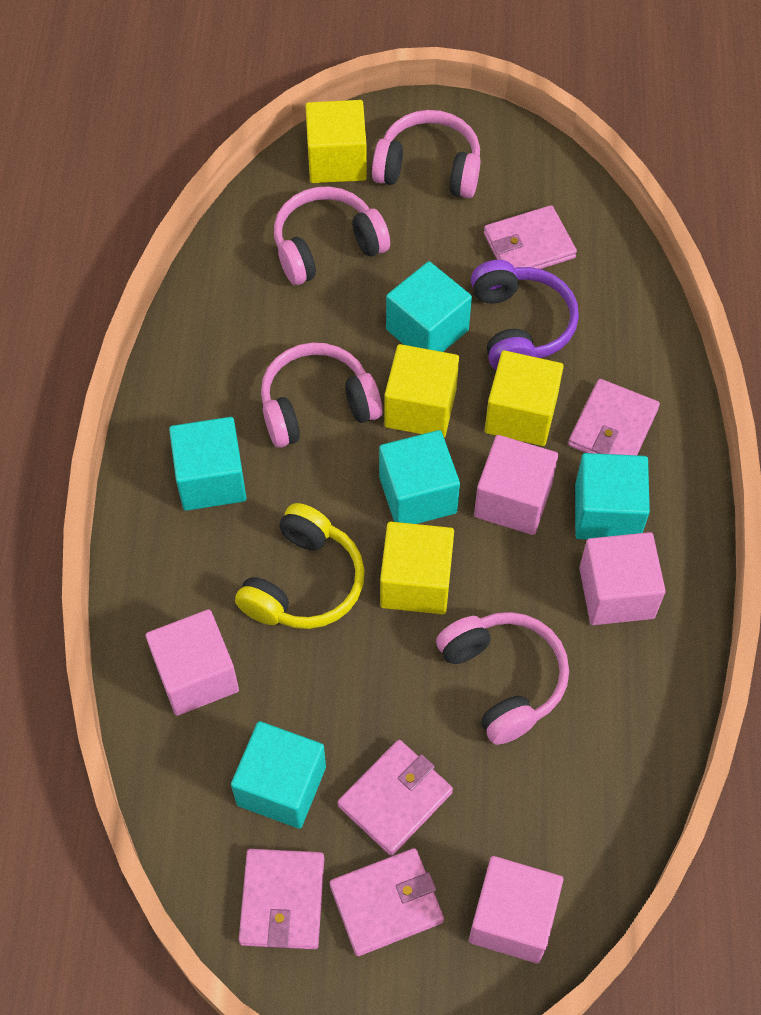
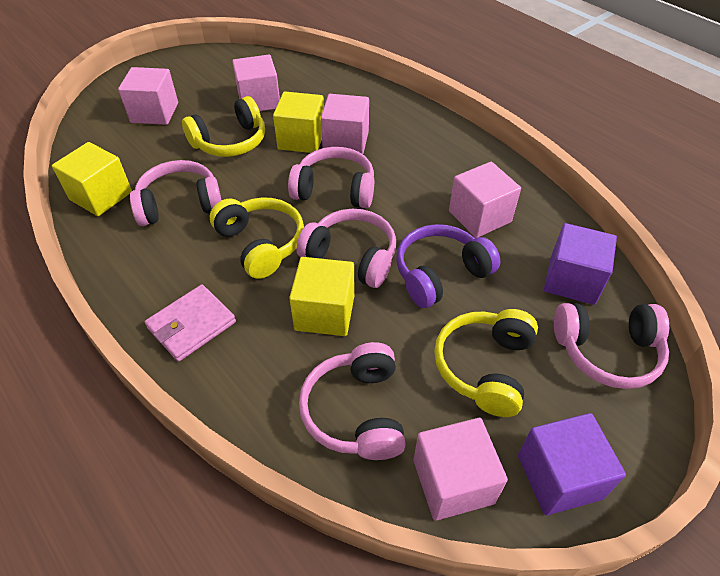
pink cube: [146,609,239,716] [469,856,563,963] [474,435,558,535] [579,532,666,625] = 4 -> [118,67,178,125] [232,55,280,111] [321,94,369,154] [414,418,508,521] [449,162,521,238] = 5
pink headphones: [261,343,382,448] [274,187,390,285] [372,110,481,198] [436,612,569,745] = 4 -> [130,160,222,226] [288,147,374,208] [296,209,396,288] [299,342,406,460] [554,303,669,389] = 5
pink wallet: [239,849,324,949] [330,848,444,956] [337,740,453,856] [484,205,577,269] [568,379,660,455] = 5 -> [145,284,236,362] = 1
purple cube: none = 0 -> [518,413,626,515] [544,223,617,305] = 2
turquoise cube: [169,417,246,511] [231,721,326,829] [379,430,460,524] [386,261,472,352] [575,453,650,540] = 5 -> none = 0
yellow cube: [305,100,367,183] [380,522,454,614] [384,344,459,438] [485,350,564,446] = 4 -> [52,142,132,216] [273,92,324,153] [289,257,355,336] = 3
yellow headphones: [235,503,365,629] = 1 -> [182,96,265,157] [210,197,304,279] [434,309,538,417] = 3

